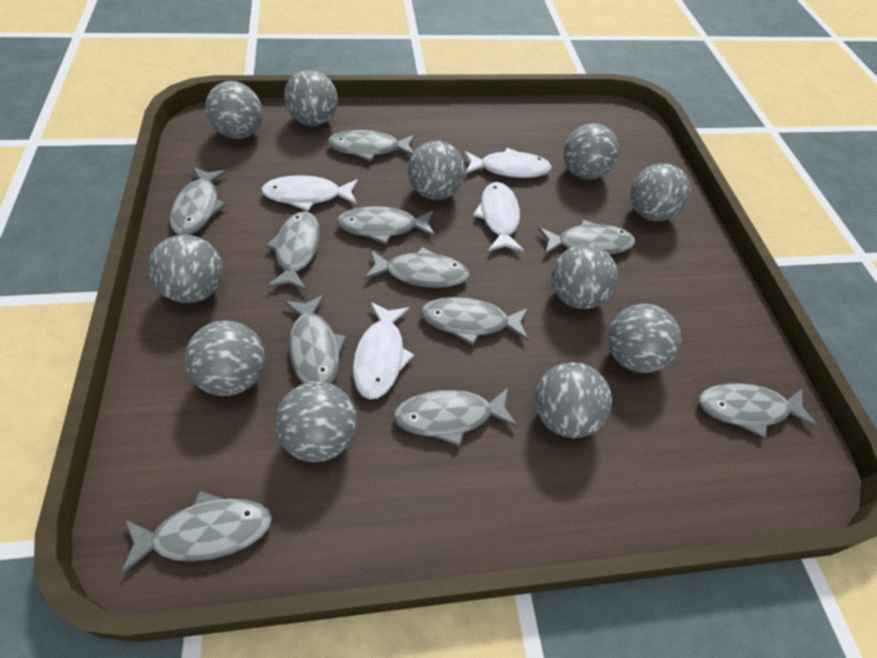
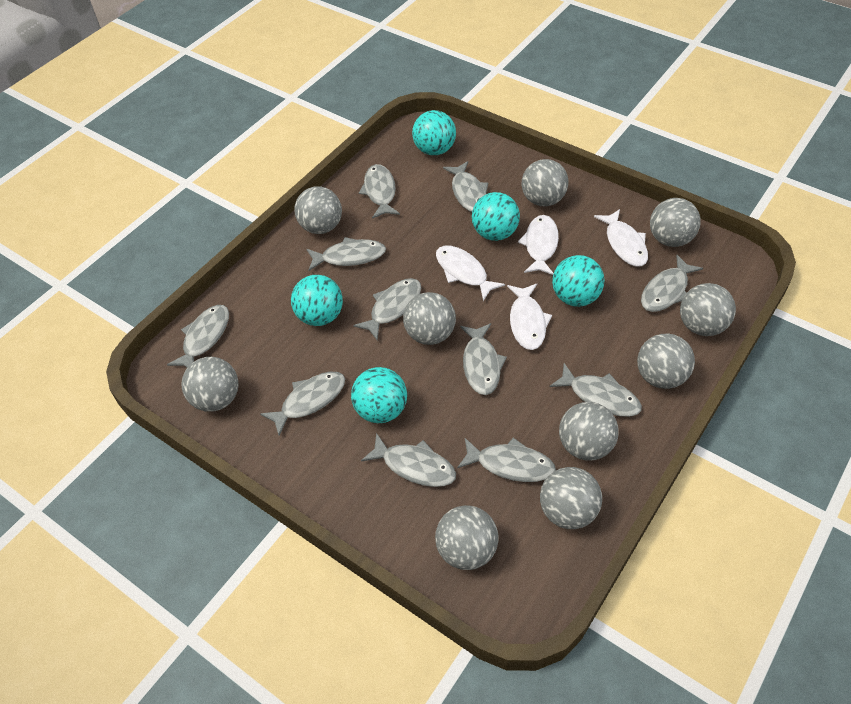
grey ball: [148,235,223,303] [185,321,265,396] [205,81,263,139] [275,381,357,462] [284,70,338,126] [408,141,465,200] [535,362,612,438] [551,244,618,309] [563,123,619,180] [608,304,681,373] [630,163,691,221] = 11 -> [182,357,238,412] [294,186,342,234] [403,292,456,345] [435,505,499,570] [522,159,568,206] [540,467,602,529] [559,402,619,460] [637,334,695,389] [650,198,701,247] [680,283,736,336] = 10
turquoise ball: none = 0 -> [291,275,343,326] [351,367,407,423] [412,110,456,155] [472,192,520,241] [552,255,605,307] = 5

